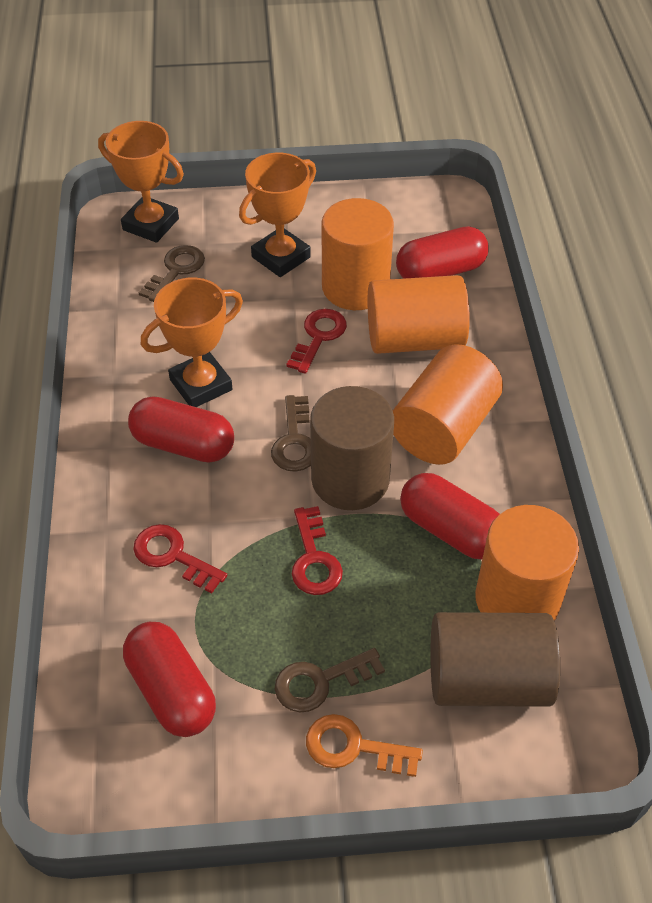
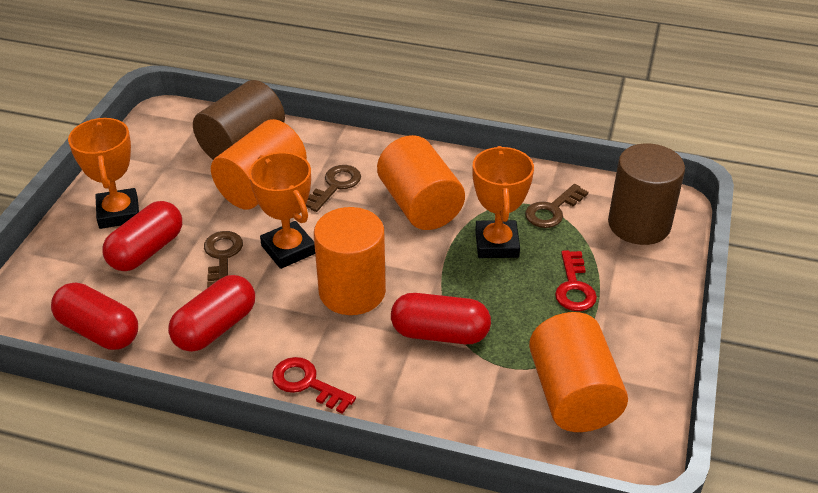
orange key: [306,714,423,777] = 1 -> none = 0
red key: [133,524,227,593] [286,309,347,374] [292,506,343,595] = 3 -> [272,357,356,414] [555,250,597,311] = 2

